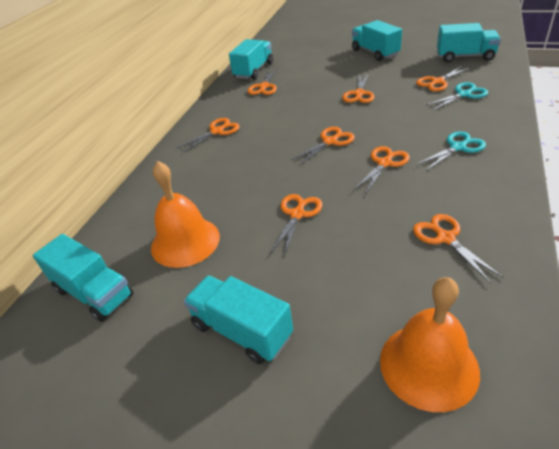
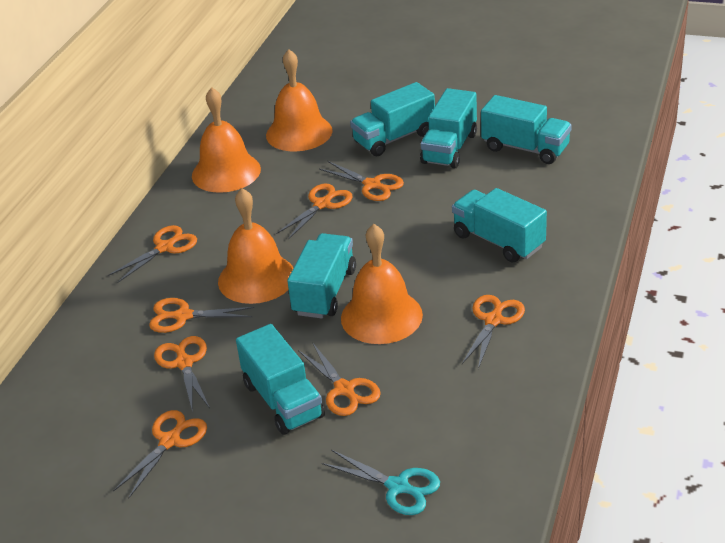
orange bell: [151,161,220,268] [380,277,480,412] = 2 -> [192,87,261,193] [218,188,294,304] [266,49,333,151] [341,224,423,344] = 4
turquoise scissors: [416,131,486,171] [425,82,488,111] = 2 -> [322,450,440,515] = 1
turquoise truck: [33,234,134,322] [184,275,293,364] [229,39,273,79] [352,20,402,61] [437,23,501,62] = 5 -> [236,324,325,435] [287,233,356,319] [350,82,435,156] [420,88,477,168] [452,188,547,263] [481,95,572,164] = 6

